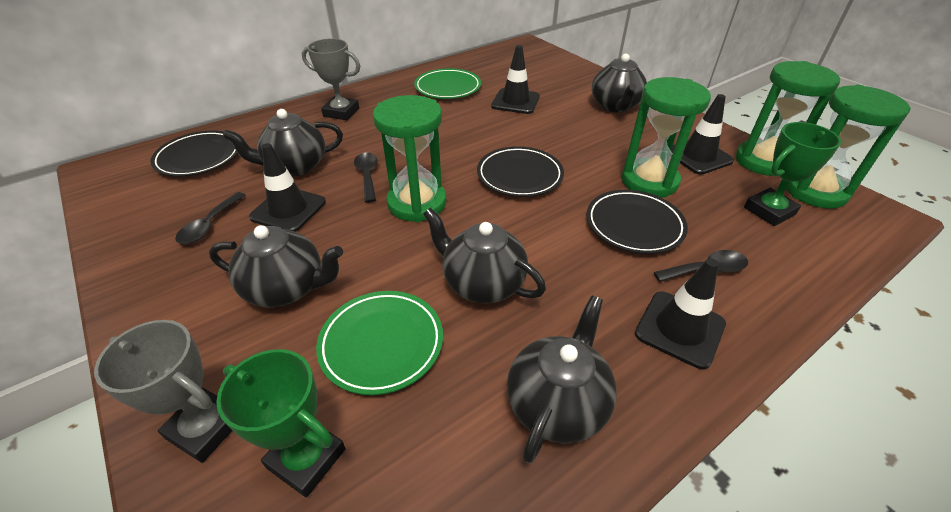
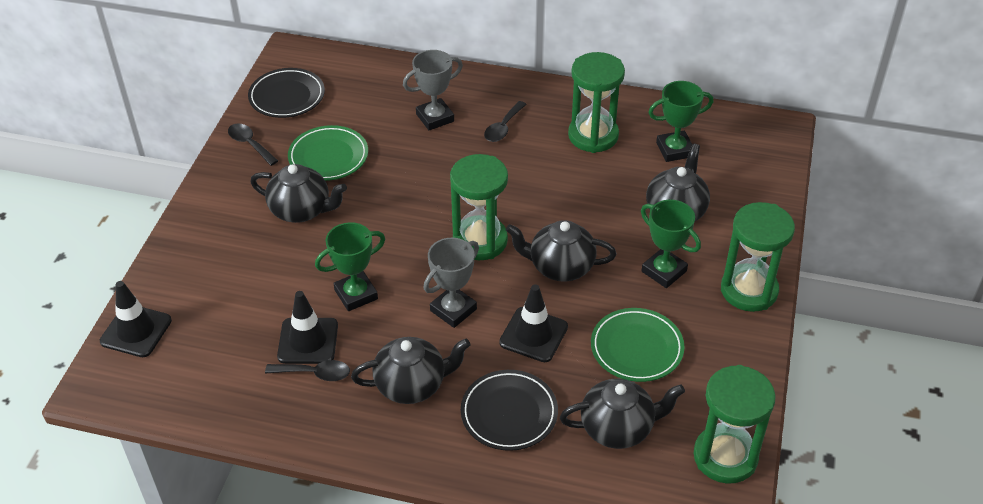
black plate: [151,131,238,177] [477,146,564,197] [586,190,688,254] = 3 -> [248,68,325,118] [461,370,558,451] = 2
black traffic cone: [249,143,326,232] [491,45,540,114] [635,258,726,369] [671,94,734,175] = 4 -> [100,281,172,357] [277,291,338,364] [499,284,568,362] = 3
green trophy: [216,349,346,497] [744,122,841,226] = 2 -> [315,222,385,311] [641,200,701,288] [648,81,713,162] = 3

